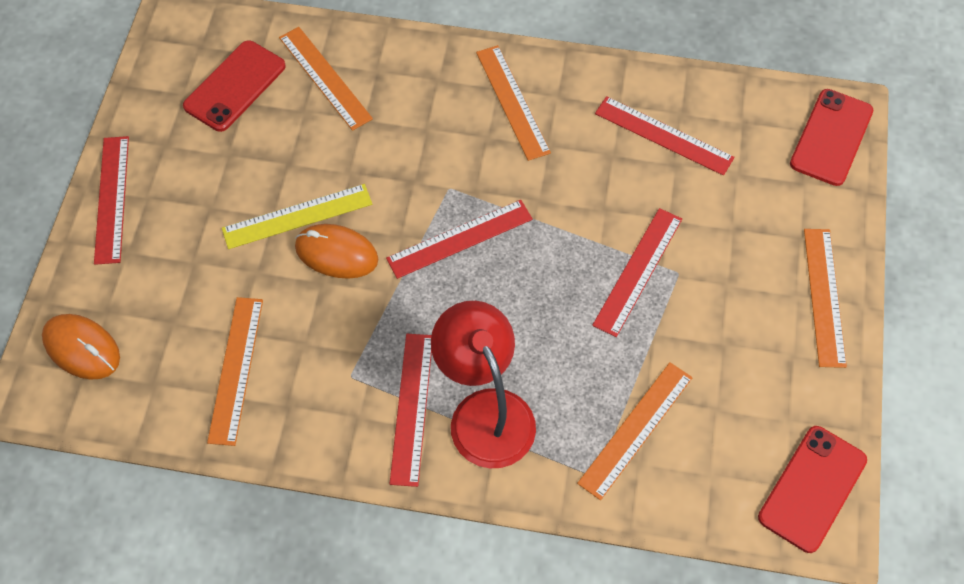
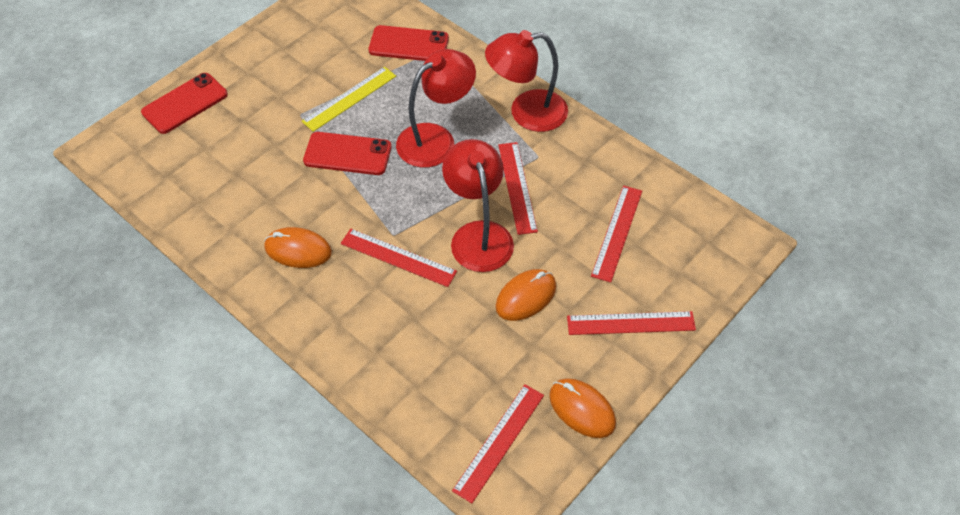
orange mouse: [42,314,120,379] [295,224,378,279] = 2 -> [264,227,332,268] [496,269,556,321] [549,379,616,438] = 3
orange ruler: [207,297,263,446] [279,27,373,131] [476,45,551,161] [577,362,693,500] [804,229,847,368] = 5 -> none = 0
red lamp: [431,301,536,468] = 1 -> [396,49,476,168] [442,139,514,272] [485,30,568,132] = 3

